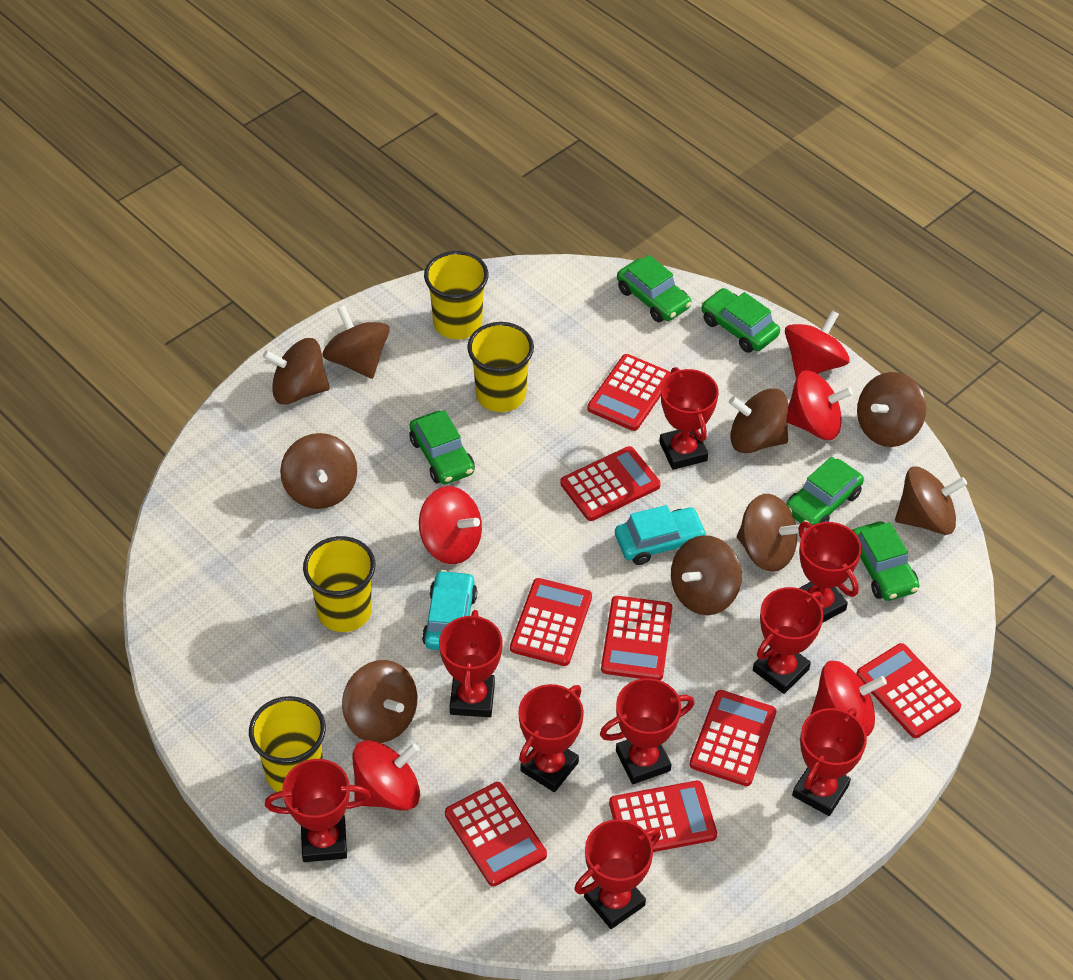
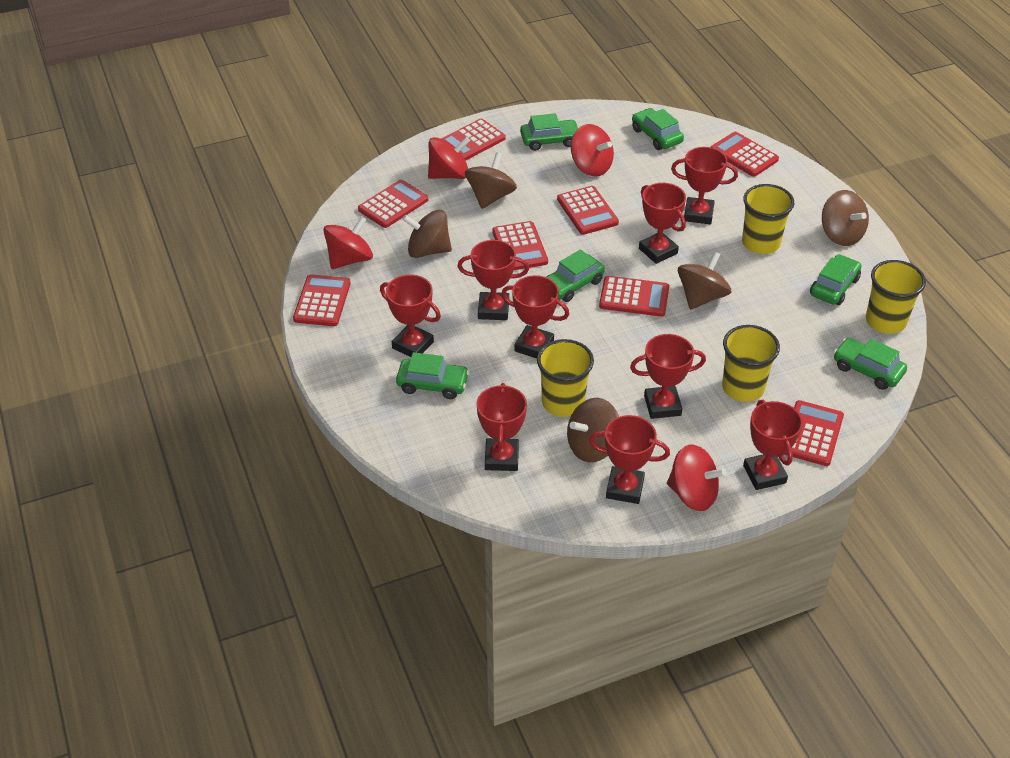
brown spinning top: [263,338,330,404] [280,433,357,509] [322,305,390,379] [342,660,417,743] [671,535,742,615] [729,388,788,453] [737,494,800,572] [857,372,926,447] [895,466,967,535] = 9 -> [402,209,452,258] [465,152,517,209] [567,398,619,462] [678,252,731,310] [822,190,869,246] = 5
green car: [410,410,475,484] [617,255,692,322] [701,288,780,353] [786,457,864,525] [852,521,919,601] = 5 -> [396,352,469,399] [520,113,578,151] [546,249,605,302] [632,108,684,150] [810,254,861,305] [834,338,907,390] = 6
red spinning top: [353,740,420,811] [419,486,482,564] [785,310,850,378] [787,370,853,440] [810,661,887,736] = 5 -> [323,216,373,269] [428,137,470,179] [571,124,614,177] [667,445,726,511] = 4
turquoise car: [422,570,477,650] [615,505,707,565] = 2 -> none = 0

